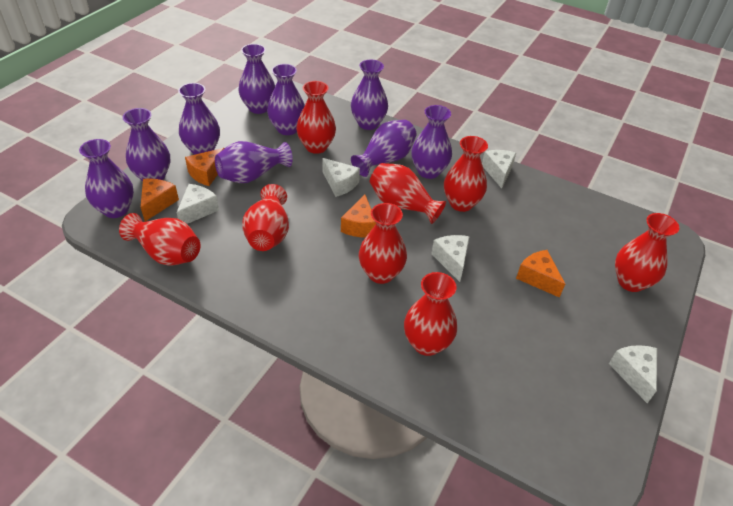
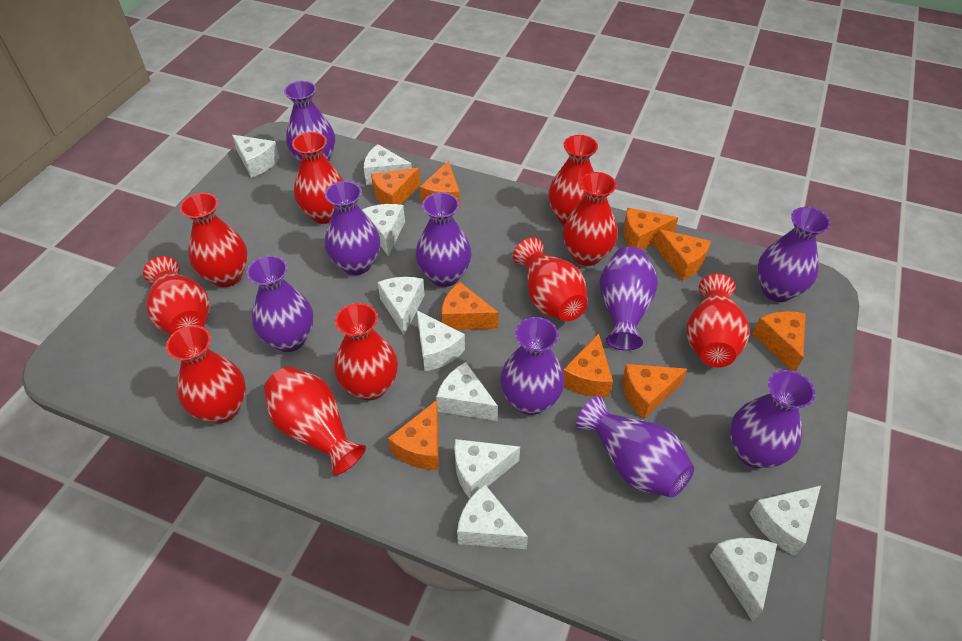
orange cheese: [141,179,179,221] [185,148,224,186] [341,194,376,237] [516,250,565,298] = 4 -> [371,168,421,205] [388,400,439,470] [420,160,460,208] [441,282,498,330] [563,333,613,397] [622,364,687,419] [623,208,678,250] [654,229,711,281] [752,311,805,371] = 9
red vase: [119,213,200,266] [242,184,289,251] [296,81,336,154] [359,203,407,284] [370,163,446,224] [404,272,457,356] [444,136,488,212] [615,213,679,292] = 8 -> [143,256,210,335] [166,325,246,423] [180,193,248,287] [264,366,366,475] [292,132,343,224] [334,303,398,401] [513,237,588,321] [548,135,598,225] [563,172,618,266] [686,274,750,368] = 10
white cheese: [176,184,219,224] [322,158,360,197] [431,235,469,282] [482,150,516,188] [609,345,657,403] = 5 -> [232,135,280,178] [362,204,405,256] [364,144,412,185] [377,277,425,335] [416,310,465,371] [436,362,498,421] [454,439,520,499] [457,485,528,549] [710,538,777,622] [749,485,821,556] = 10

